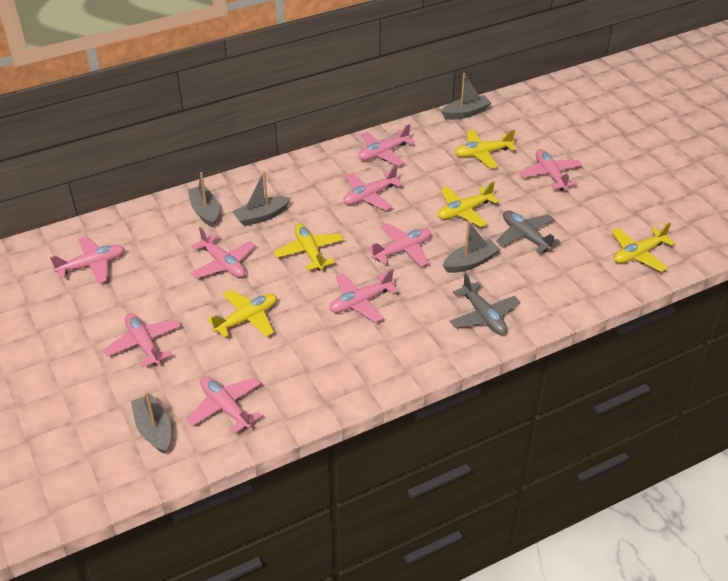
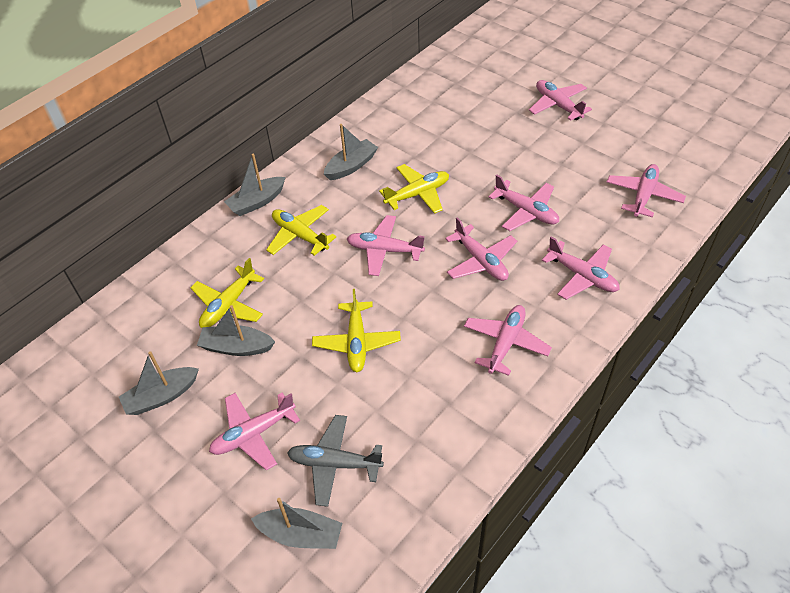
grey plane: [450,273,520,335] [496,210,560,253] = 2 -> [287,415,384,507] = 1
pink plane: [50,236,125,283] [103,313,180,368] [186,376,262,434] [191,227,255,278] [329,269,398,322] [343,165,403,211] [358,124,415,166] [367,223,431,267] [519,149,582,191] = 9 -> [209,392,300,471] [347,215,425,276] [445,217,517,281] [464,305,552,376] [489,175,559,231] [529,80,592,121] [542,236,620,300] [607,164,686,218] = 8
yellow plane: [207,290,277,338] [274,223,344,271] [438,181,499,227] [454,130,516,168] [611,223,675,272] = 5 -> [191,258,264,328] [266,205,337,256] [312,289,401,372] [379,164,449,214] = 4

